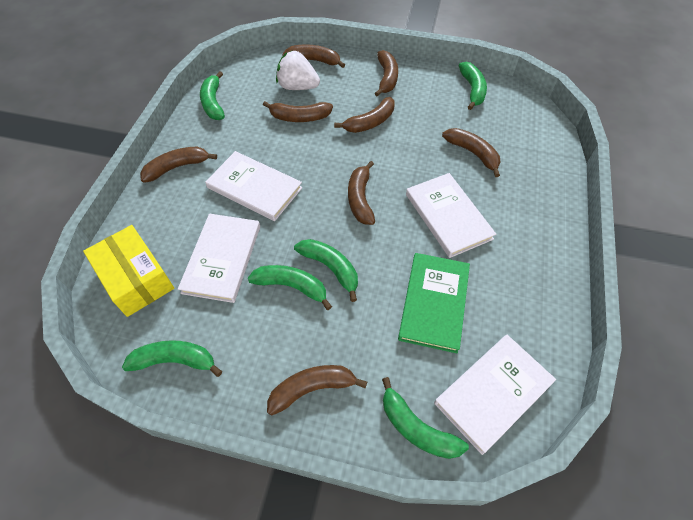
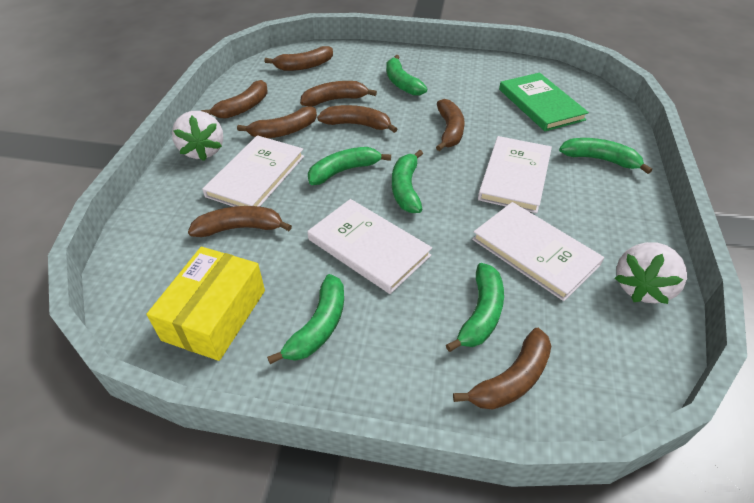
white strawberry: [276,51,320,90] = 1 -> [172,111,223,161] [615,242,687,304] = 2

